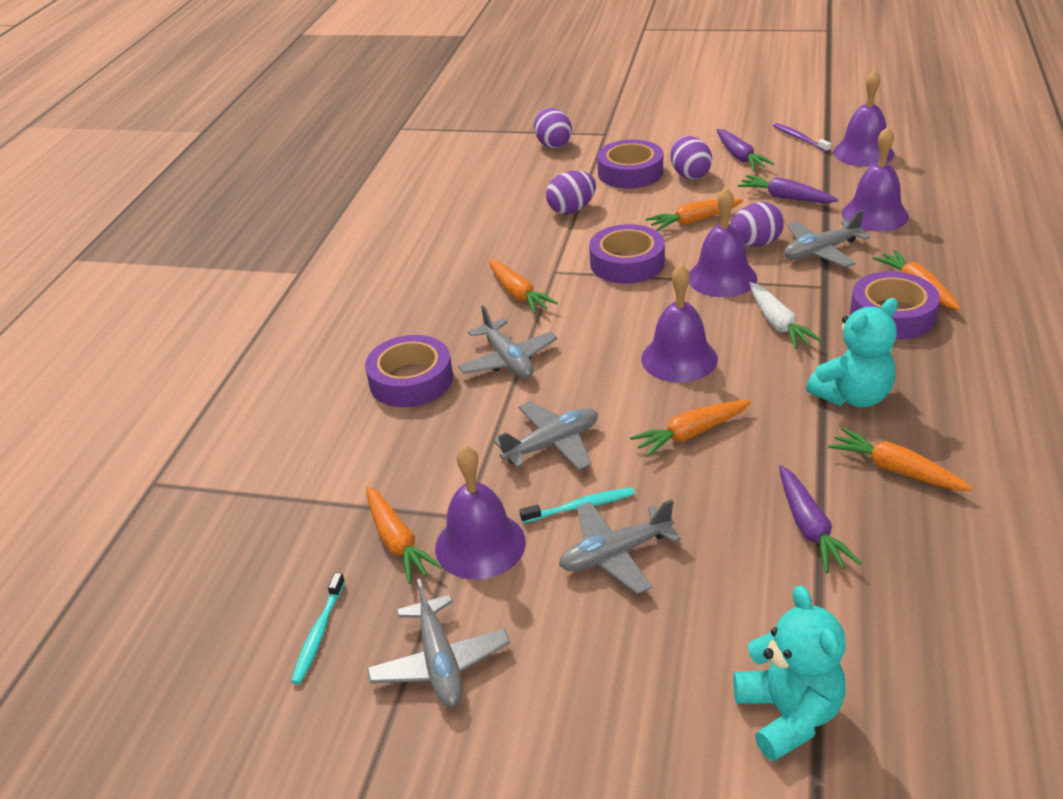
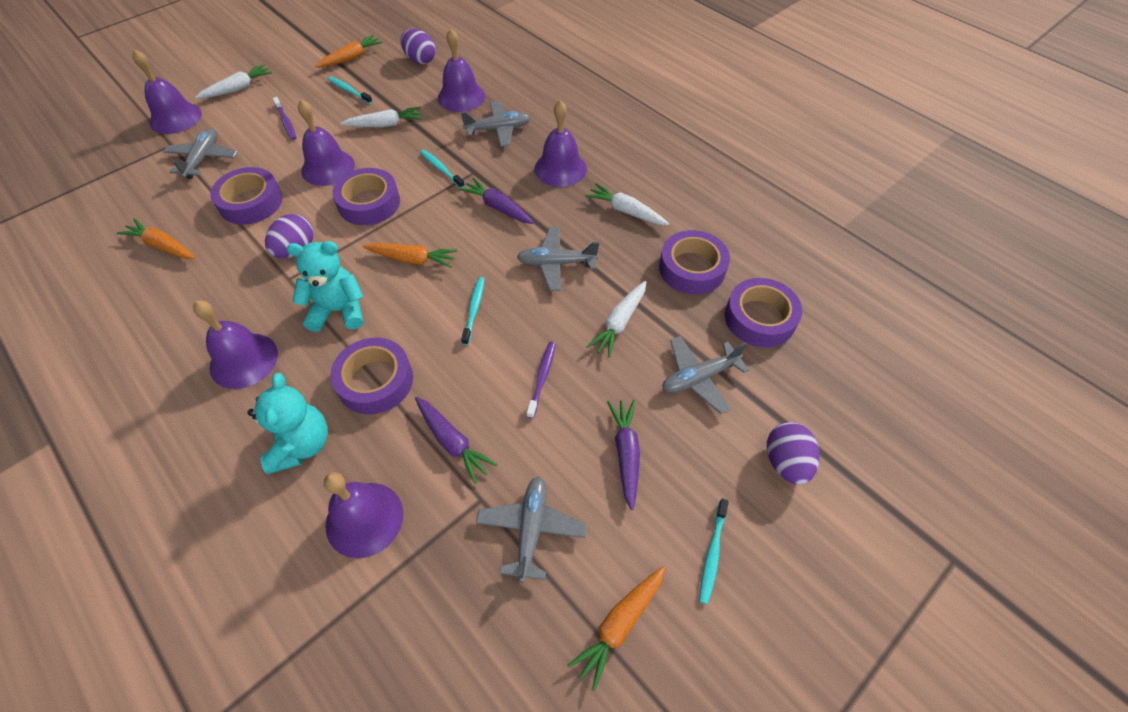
orange carrot: [366,486,442,584] [488,260,558,314] [630,400,751,457] [646,198,743,231] [828,427,973,491] [872,250,961,310] = 6 -> [117,218,195,259] [315,35,383,68] [363,243,458,268] [567,566,665,691] = 4
purple bell: [435,445,526,580] [641,264,718,382] [689,187,757,297] [833,70,894,167] [842,127,909,231] = 5 -> [132,49,202,134] [193,300,278,389] [298,99,355,186] [324,472,403,558] [438,29,485,112] [534,100,587,187] = 6
purple egg: [534,108,572,148] [546,171,596,214] [670,136,712,180] [730,202,784,247] = 4 -> [265,214,314,258] [401,29,436,64] [767,422,820,485] = 3
purple tape: [365,335,453,407] [589,224,665,284] [597,140,663,188] [850,271,940,339] = 4 -> [210,167,283,225] [330,338,413,414] [332,168,400,225] [659,230,730,295] [725,278,802,348] = 5
purple toothbrush: [773,123,831,152] = 1 -> [273,97,296,140] [527,342,556,419] = 2
turquoise toothbrush: [291,573,345,684] [520,488,635,523] = 2 -> [328,76,373,104] [420,149,465,188] [461,277,484,345] [699,498,729,604] = 4
white carrot: [749,282,822,349] = 1 -> [195,64,272,99] [341,107,423,127] [585,183,669,225] [586,281,646,358] = 4

